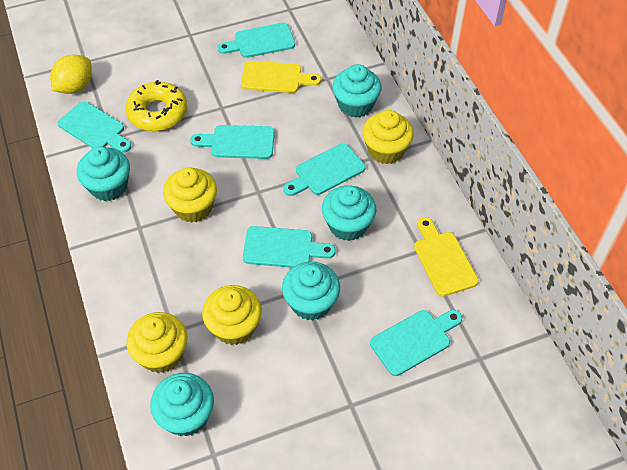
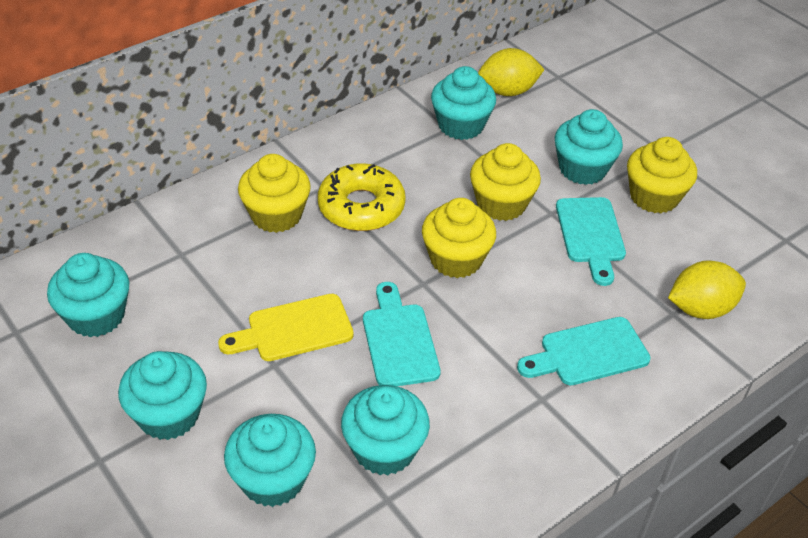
turquoise cupcake: [77,146,130,201] [150,373,214,437] [282,262,340,320] [322,185,376,241] [332,64,381,118] = 5 -> [47,253,129,337] [118,351,207,440] [224,414,316,507] [341,385,430,475] [431,66,496,140] [555,109,623,185] = 6
turquoise cutting board: [58,101,132,153] [190,125,275,159] [218,23,295,58] [243,226,336,268] [283,143,365,196] [370,310,462,376] = 6 -> [363,282,441,386] [517,317,651,385] [556,197,626,286] = 3
yellow cutting board: [241,61,321,93] [414,217,479,296] = 2 -> [218,294,354,361] = 1
yellow lemon: [50,54,92,94] = 1 -> [478,48,545,96] [668,260,746,319] = 2

